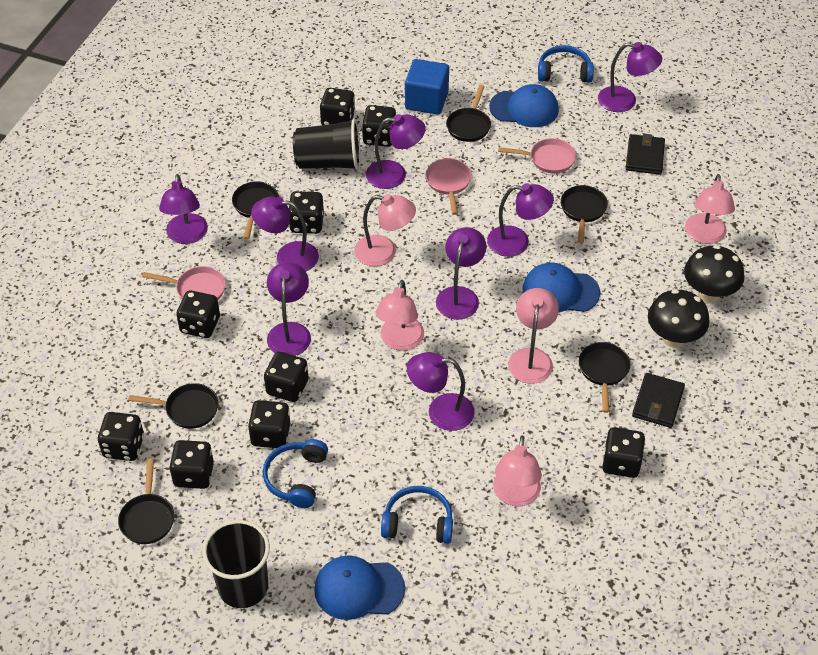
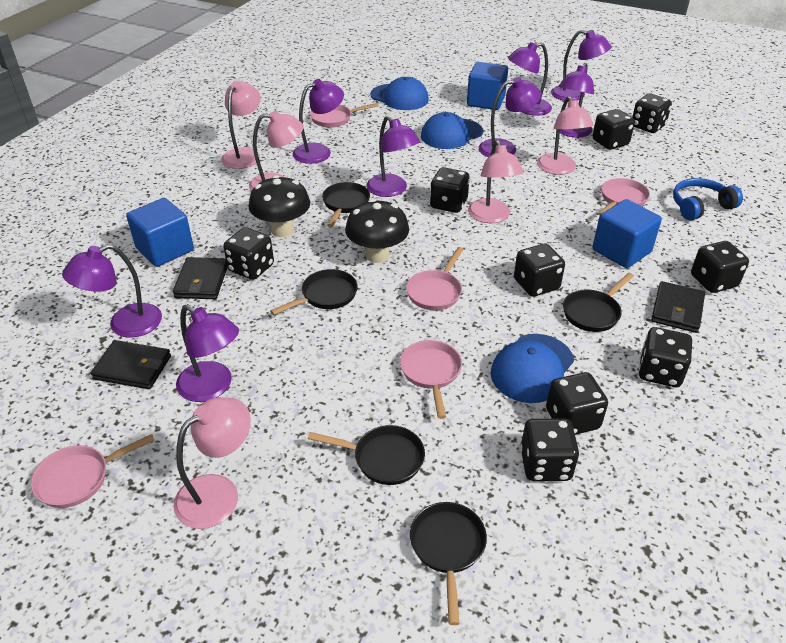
black cup: [202,520,270,608] [293,118,361,170] = 2 -> none = 0
black pan: [118,458,174,544] [128,383,218,429] [232,181,279,240] [446,85,491,142] [561,185,608,243] [579,342,630,413] = 6 -> [270,269,358,315] [308,425,425,485] [322,182,370,227] [410,502,487,625] [563,273,634,332] = 5
black wallet: [626,134,665,175] [632,373,685,428] = 2 -> [91,340,171,389] [173,257,227,299] [651,281,705,333] = 3
blue cube: [405,59,449,115] = 1 -> [126,198,194,267] [467,62,508,110] [592,199,662,268] = 3
blue headphones: [263,439,328,508] [381,486,453,544] [538,45,594,83] = 3 -> [673,178,743,221] = 1
pink pan: [142,266,226,299] [426,159,472,215] [498,138,576,173] = 3 -> [31,434,155,508] [310,103,379,128] [400,340,462,419] [406,247,464,310] [598,178,650,216] = 5

